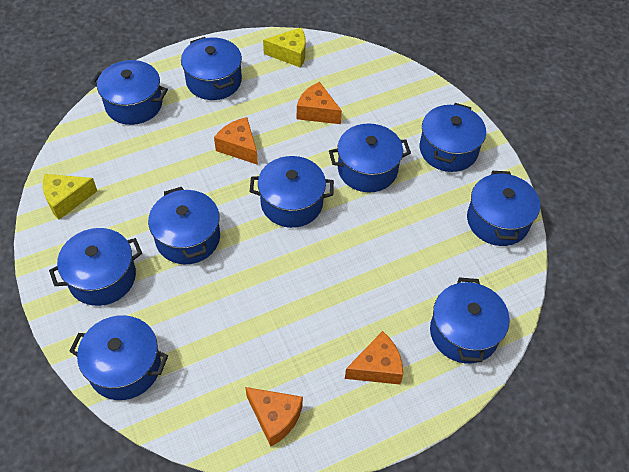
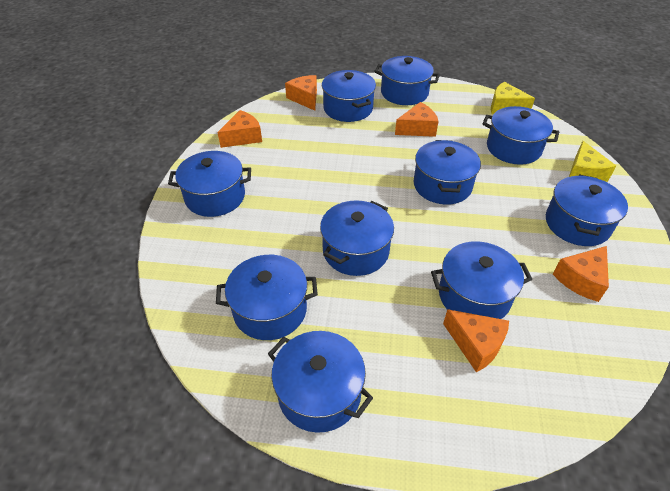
orange cheese: [214,117,258,165] [245,387,303,447] [297,82,342,124] [345,331,403,385] = 4 -> [217,110,262,148] [285,75,317,111] [395,102,439,137] [443,309,509,372] [553,246,609,302] = 5

